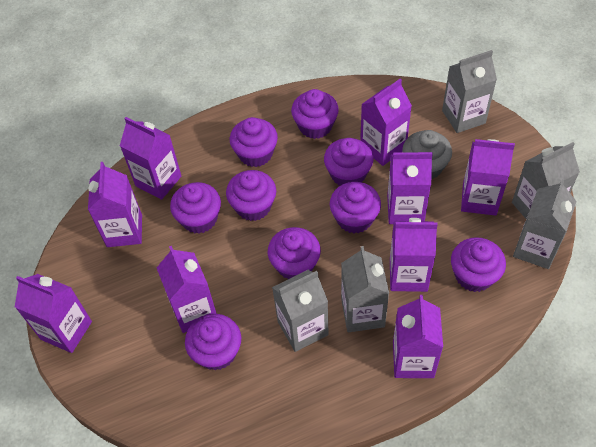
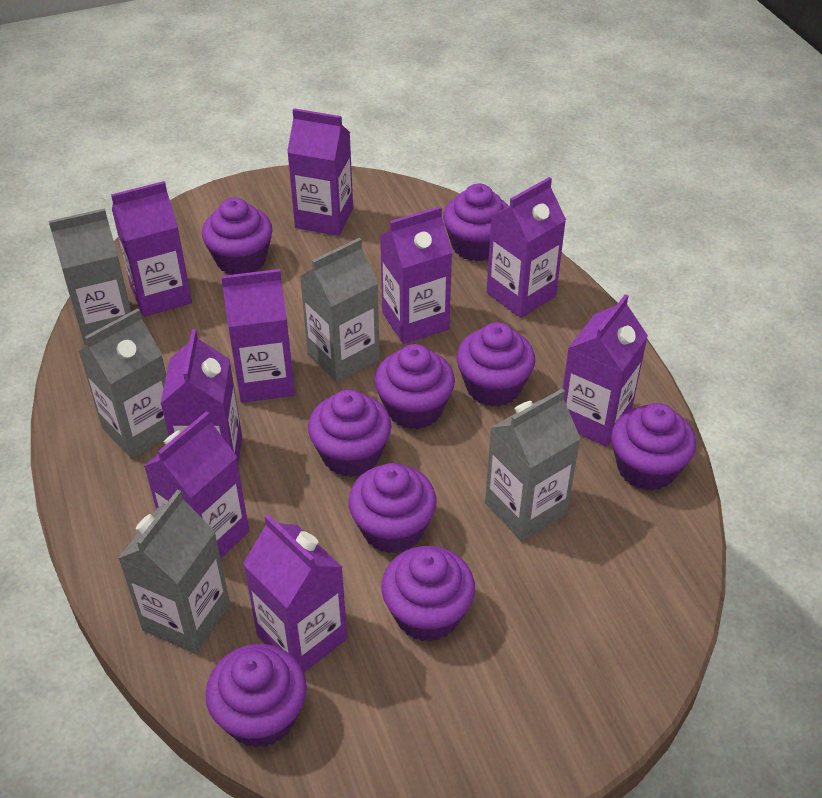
grey cupcake: [402,130,452,179] = 1 -> none = 0

